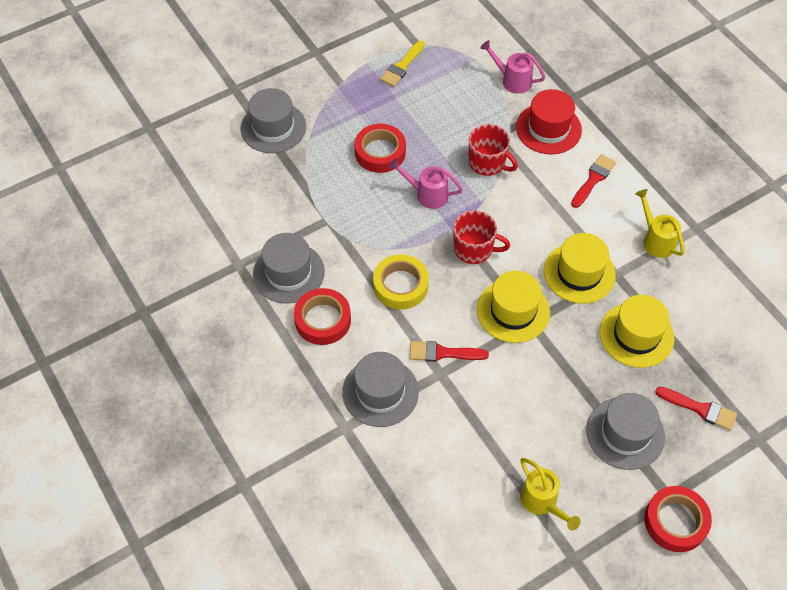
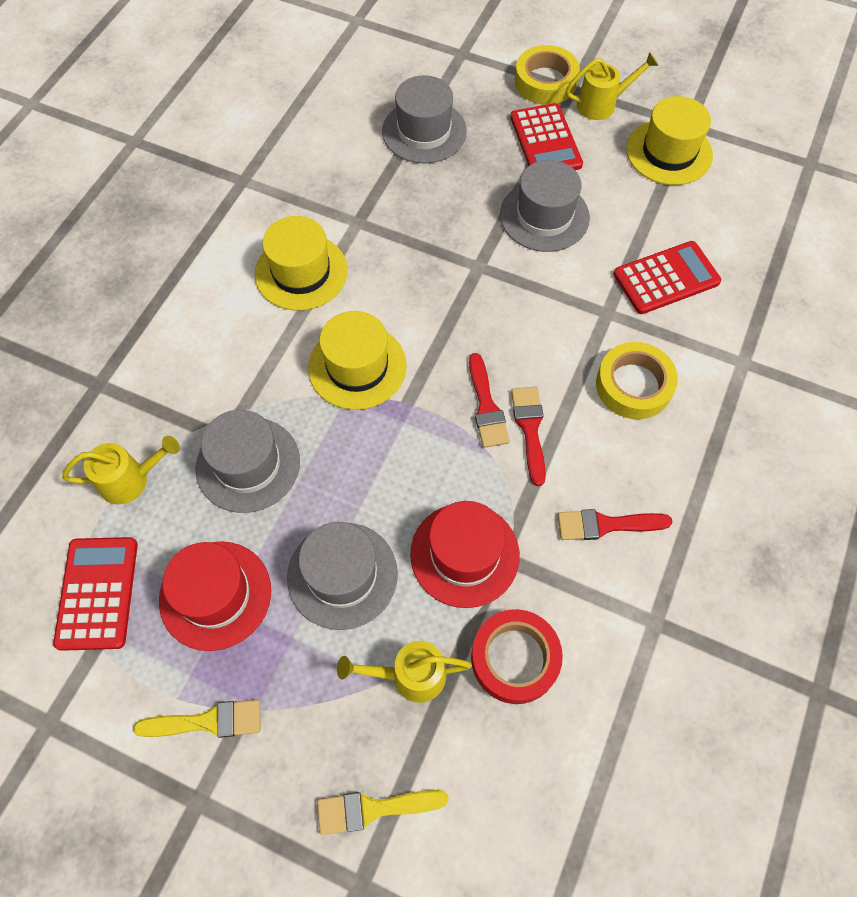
pink watering can: [389,158,463,209] [480,40,545,94] = 2 -> none = 0
red calculator: none = 0 -> [53,537,138,651] [510,103,583,170] [613,241,721,314] = 3
red hat: [516,89,582,154] = 1 -> [159,541,271,651] [410,501,520,608] = 2
red mug: [453,210,510,264] [469,124,518,176] = 2 -> none = 0
red tape: [294,288,351,345] [355,124,406,173] [644,486,712,552] = 3 -> [471,609,563,704] = 1
yellow brush: [380,41,425,87] = 1 -> [133,700,260,738] [317,790,449,835] = 2
yellow tape: [373,254,429,310] = 1 -> [515,45,580,105] [596,342,678,419] = 2
yellow watering can: [520,458,581,531] [635,189,685,258] = 2 -> [62,436,180,504] [337,641,472,703] [566,52,658,120] = 3

